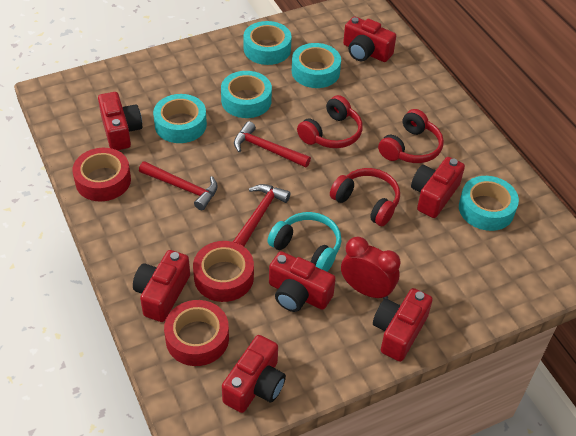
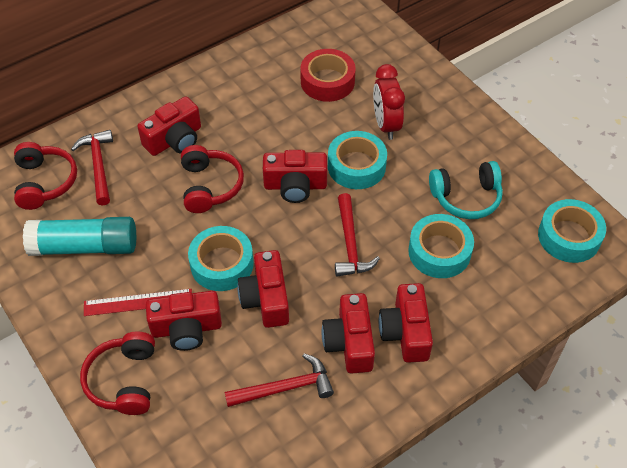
red camera: [98,92,142,150] [133,250,190,322] [222,335,286,413] [269,251,336,312] [343,16,396,62] [373,288,433,362] [411,157,465,218] = 7 -> [137,96,201,156] [146,291,222,351] [237,250,289,328] [263,150,327,203] [321,293,375,374] [379,283,433,363] = 6
red ruler: none = 0 -> [84,289,192,316] = 1
red tape: [73,148,131,201] [164,300,229,366] [193,241,254,302] = 3 -> [300,49,356,102] = 1
turquoise glue stick: none = 0 -> [23,217,136,256] = 1
turquoise tape: [153,94,207,143] [221,71,272,118] [243,21,292,65] [292,43,341,88] [459,176,519,231] = 5 -> [188,226,254,291] [328,131,387,189] [408,214,474,278] [538,199,606,263] = 4

